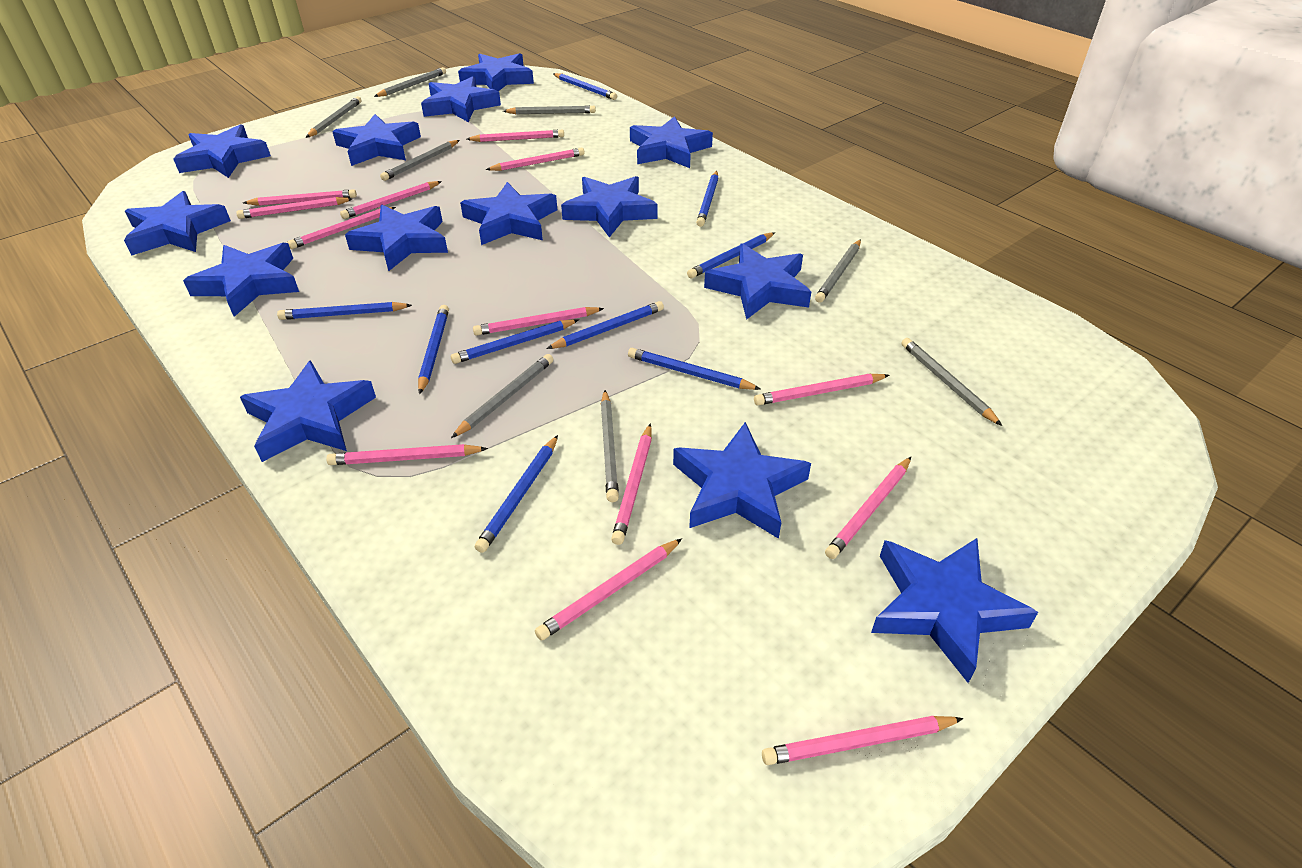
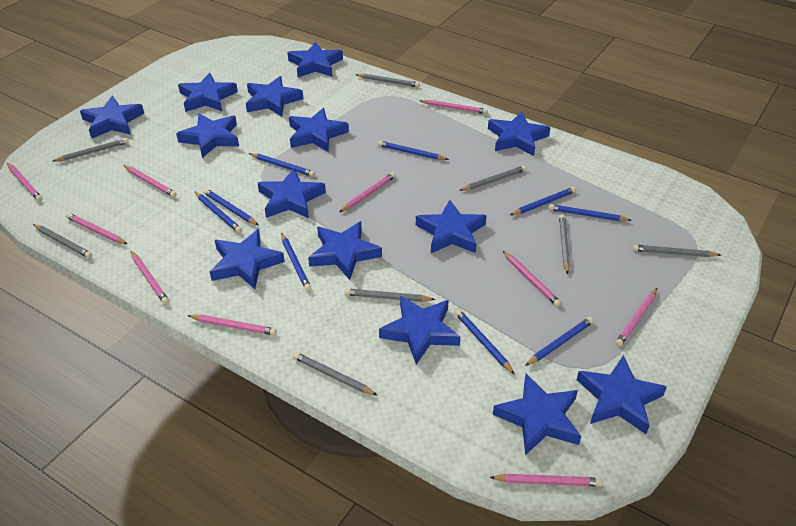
pink pencil: [236,197,353,219] [243,189,357,206] [287,207,396,249] [326,444,488,465] [340,181,442,219] [467,130,564,142] [473,307,604,336] [486,147,585,171] [535,538,682,641] [611,423,652,545] [754,374,889,405] [762,716,964,765] [825,457,911,559] = 13 -> [7,163,43,202] [66,213,127,244] [123,165,177,197] [131,251,169,304] [187,315,277,335] [339,172,396,212] [419,100,488,114] [489,474,603,486] [503,251,561,307] [615,288,657,347] = 10

